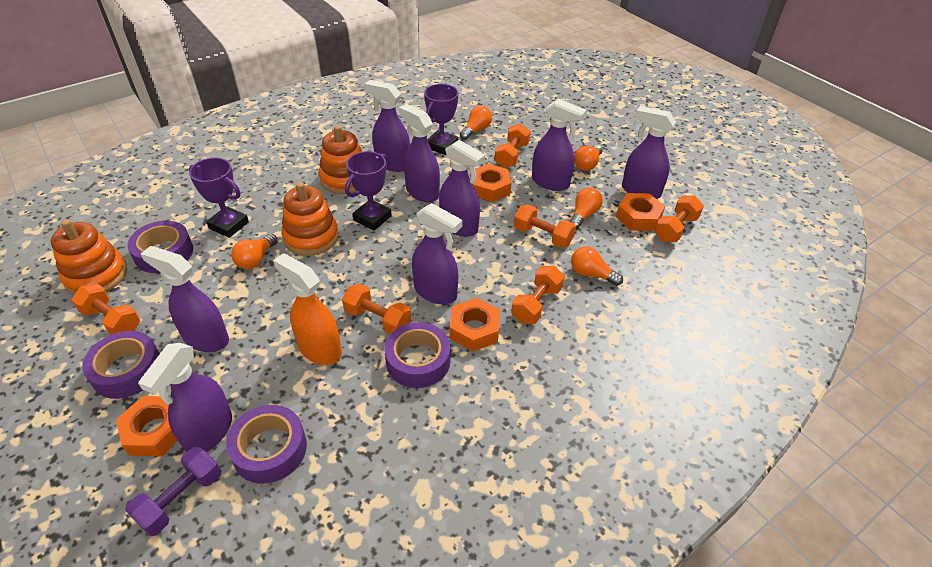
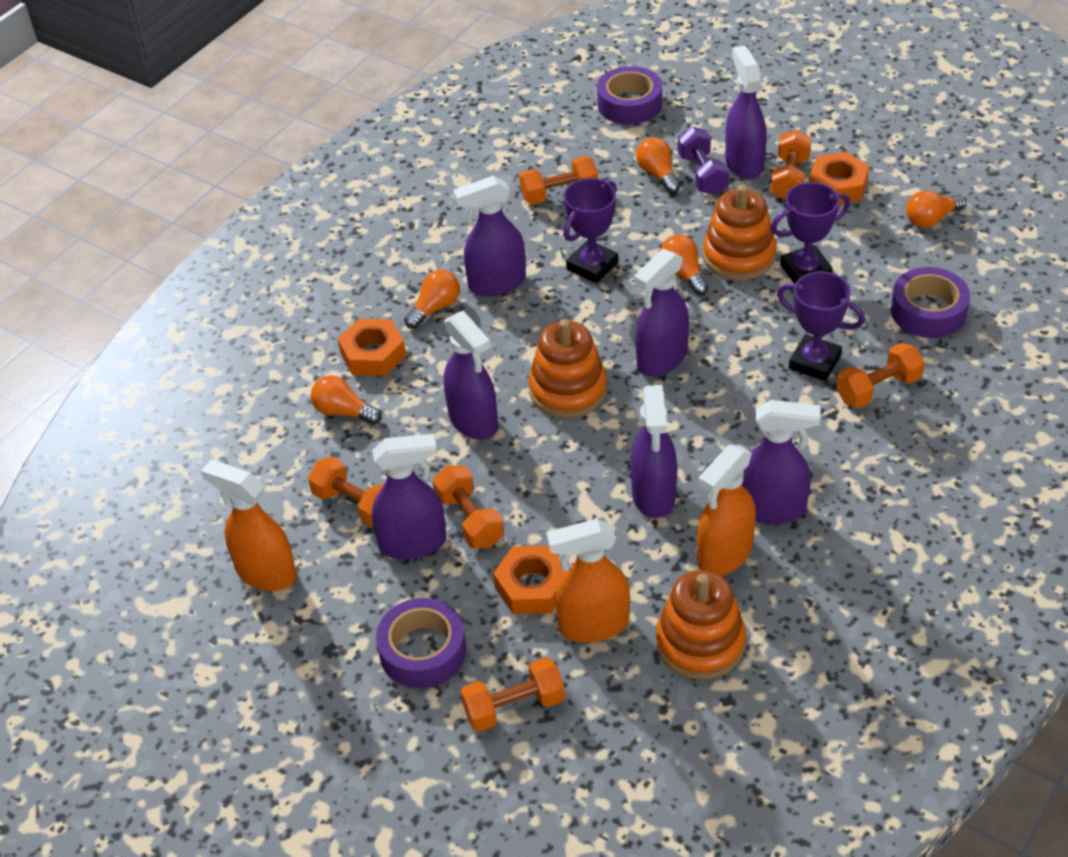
orange nut: [116,396,178,456] [450,298,500,352] [470,164,511,202] [616,193,665,231] = 4 -> [338,319,406,376] [493,545,567,614] [809,152,869,204] = 3
orange spray bottle: [273,253,342,365] = 1 -> [201,460,297,591] [547,519,630,643] [697,445,756,576] = 3
purple spray bottle: [138,343,232,453] [141,246,229,352] [364,80,410,172] [399,104,440,202] [412,203,462,304] [439,140,485,237] [532,99,586,191] [622,106,676,199] = 8 -> [372,434,446,559] [444,311,498,440] [453,176,526,296] [631,385,677,518] [634,249,689,376] [725,45,767,179] [741,400,821,524] = 7
purple tape: [82,331,160,399] [128,221,193,273] [226,405,307,484] [385,322,450,388] = 4 -> [376,598,466,688] [597,66,662,125] [891,267,970,338] = 3

